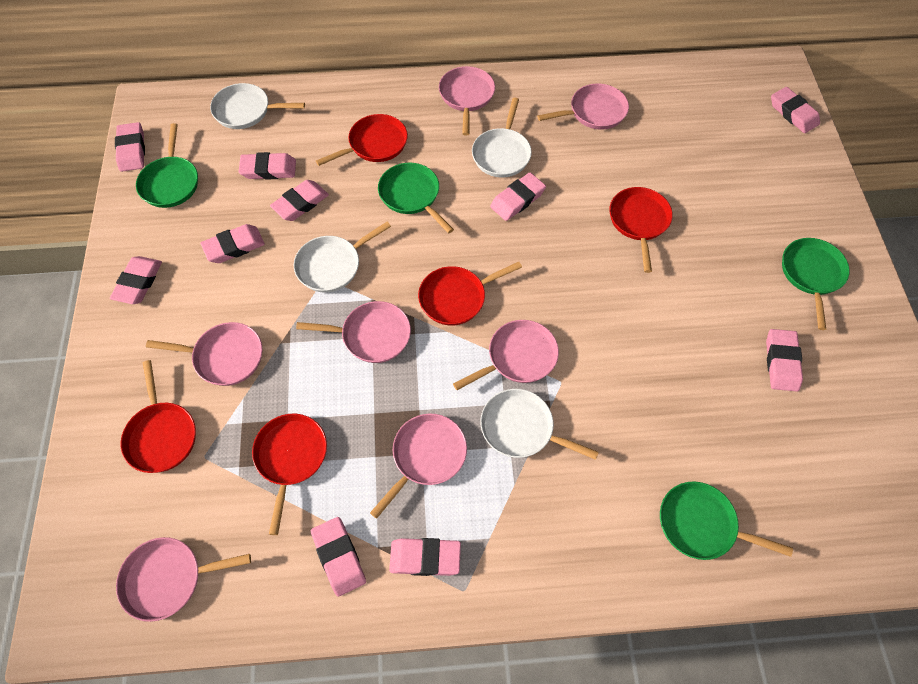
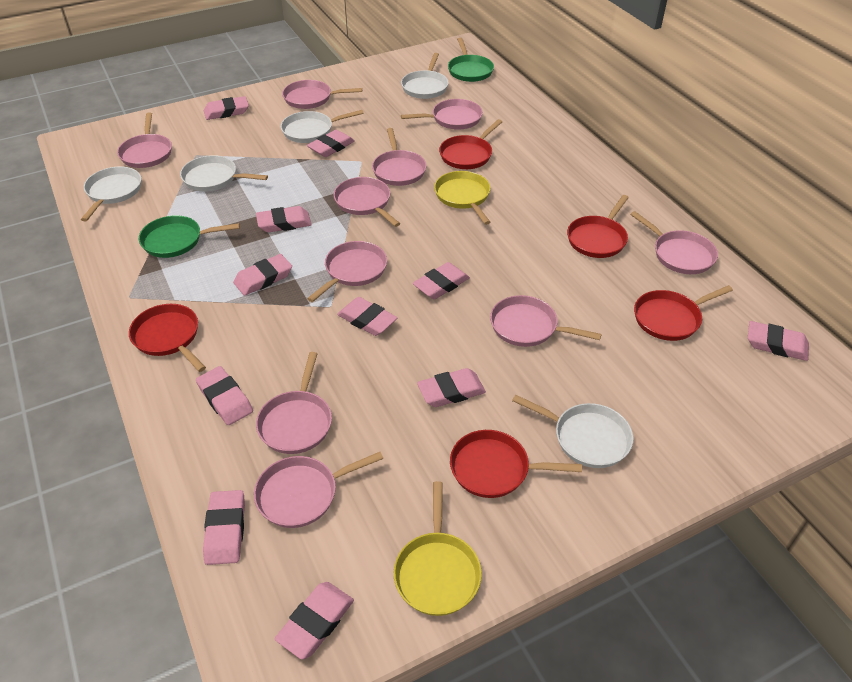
green pan: [136,123,198,208] [378,163,454,233] [660,482,793,560] [782,238,850,330] = 4 -> [139,215,240,258] [448,38,494,82] = 2
pink eraser: [110,256,162,304] [115,122,145,172] [200,224,265,263] [239,152,296,180] [270,180,329,221] [311,517,366,597] [389,538,461,576] [490,172,546,221] [766,329,803,392] [771,87,820,133] = 10 -> [196,366,253,425] [203,490,245,565] [204,96,249,120] [233,254,292,296] [256,206,311,233] [275,582,354,659] [307,130,355,157] [337,297,397,336] [413,262,470,299] [417,368,486,407] [748,321,809,361] = 11
pink pan: [116,537,251,622] [146,322,262,386] [296,301,411,363] [370,414,467,519] [439,66,495,136] [453,320,559,390] [537,83,629,130] = 7 -> [117,112,172,168] [254,452,383,528] [256,352,332,454] [282,80,362,109] [307,241,387,302] [334,177,400,227] [372,128,427,186] [401,99,483,130] [490,295,602,347] [630,211,718,274] = 10
white pan: [210,83,305,129] [294,222,391,293] [472,98,532,177] [480,389,599,460] = 4 -> [81,167,141,222] [180,155,268,192] [281,110,364,143] [401,53,449,99] [512,395,633,468] = 5
yellow pan: none = 0 -> [394,481,482,616] [434,171,490,225] = 2

